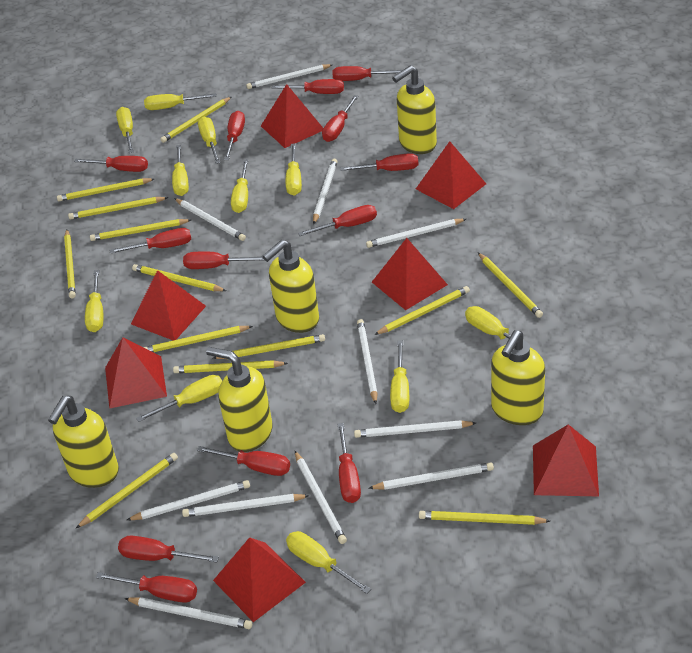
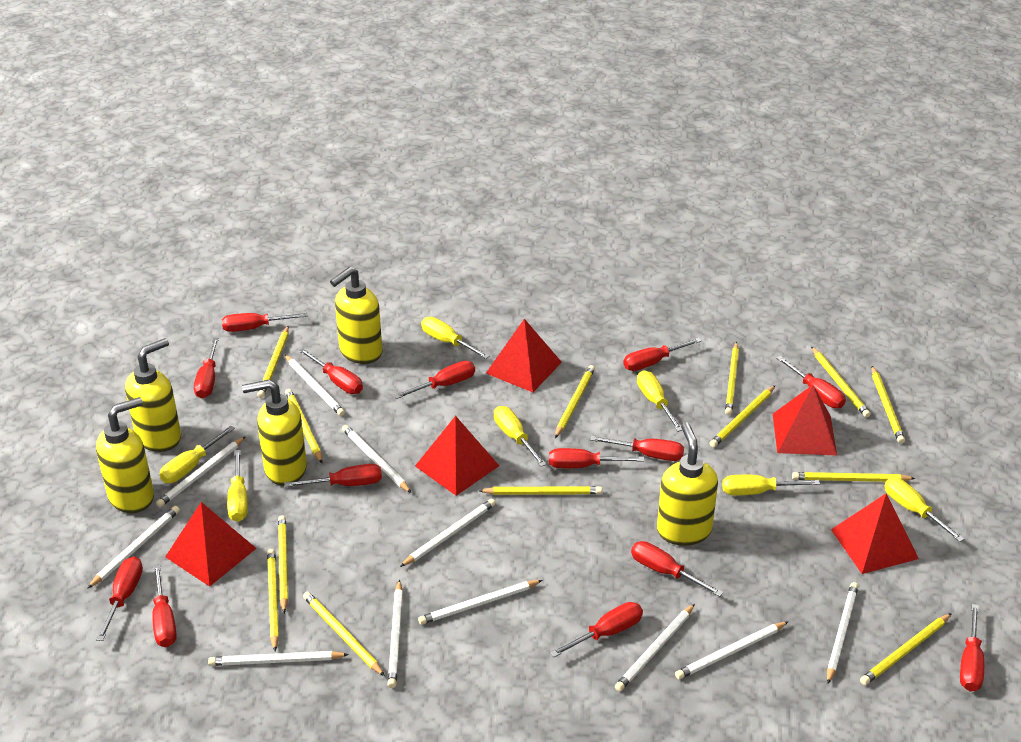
red pyramid: [105,337,167,409] [131,270,206,340] [213,537,306,622] [261,84,323,148] [372,238,448,310] [416,141,486,209] [533,424,599,496] = 7 -> [165,502,257,586] [415,416,499,496] [486,319,562,392] [773,385,837,456] [831,493,919,574] = 5
red screwdriver: [74,156,148,172] [96,572,197,603] [110,228,191,254] [118,536,219,563] [183,252,264,269] [197,446,290,476] [224,111,245,160] [272,79,344,94] [298,205,377,236] [322,95,359,142] [333,66,402,81] [338,423,361,503] [340,153,419,171] = 13 -> [96,557,143,641] [152,564,177,647] [194,338,219,398] [222,313,308,332] [284,464,382,487] [299,348,363,394] [394,361,475,399] [549,448,644,468] [550,602,643,657] [590,436,684,461] [623,338,702,371] [631,541,723,597] [776,356,846,408] [960,604,984,691] = 14
yellow screwdriver: [85,270,103,332] [116,107,134,153] [136,375,222,422] [144,93,216,110] [172,145,189,196] [198,117,221,164] [231,159,248,213] [286,143,302,196] [286,531,371,594] [390,340,409,413] [465,306,539,354] = 11 -> [160,426,235,483] [227,450,248,522] [421,317,490,359] [494,406,547,467] [637,371,683,432] [722,475,820,495] [885,478,964,542] = 7

